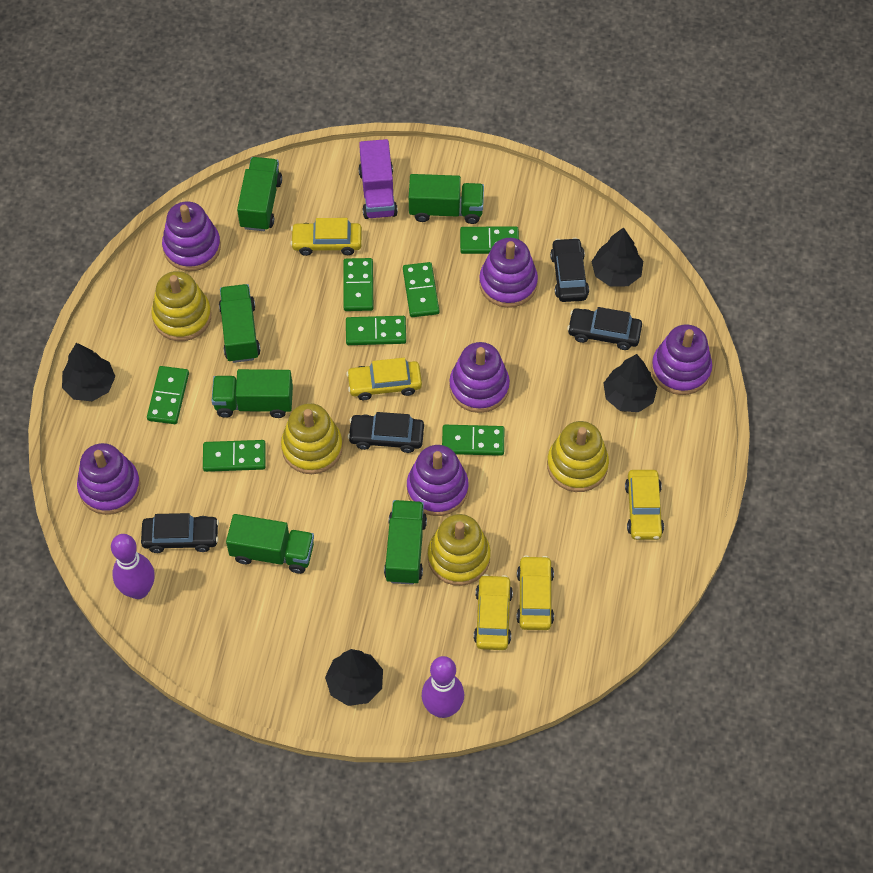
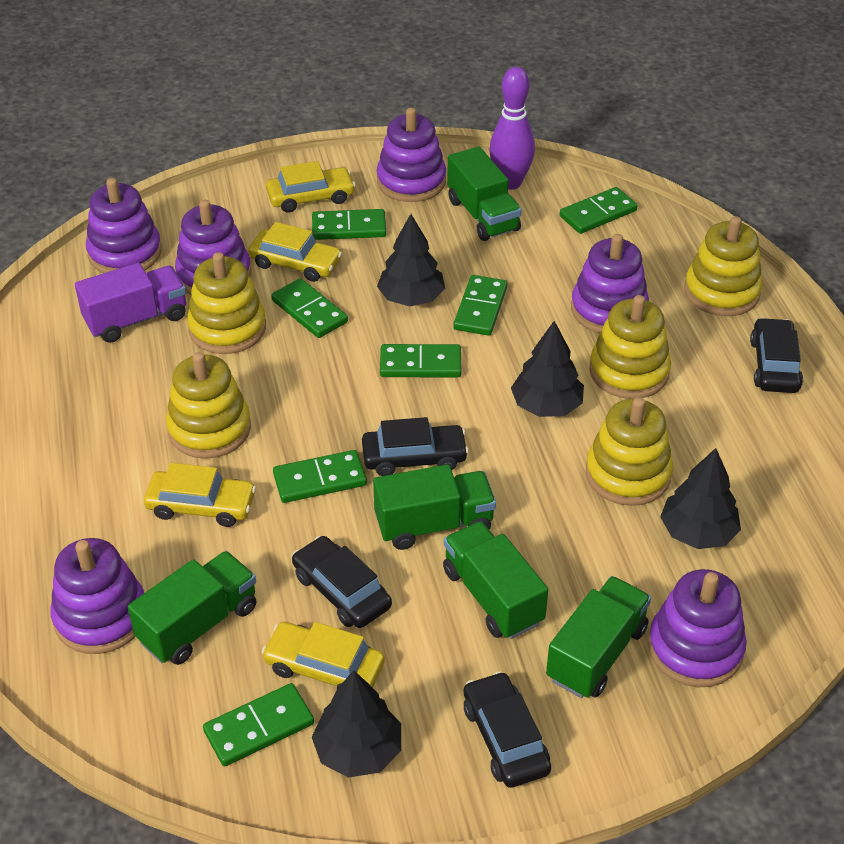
green truck: [212,369,293,418] [219,284,260,363] [226,514,314,574] [237,157,282,231] [384,500,427,585] [409,174,484,224] = 6 -> [128,551,257,665] [373,464,496,550] [443,521,548,639] [447,146,522,241] [546,576,651,698] = 5
purple bowling pin: [111,534,155,599] [422,656,464,718] = 2 -> [489,67,535,190] = 1
yellow car: [290,218,362,256] [346,358,422,400] [474,574,513,650] [517,555,554,630] [625,470,664,540] = 5 -> [144,463,256,527] [248,222,342,282] [262,622,385,688] [266,161,356,213] = 4
yellow stacking toy: [151,271,212,341] [281,403,343,474] [428,514,491,586] [547,421,609,492] = 4 -> [166,352,251,459] [187,252,266,354] [585,397,673,506] [589,295,671,399] [684,216,763,316] = 5

